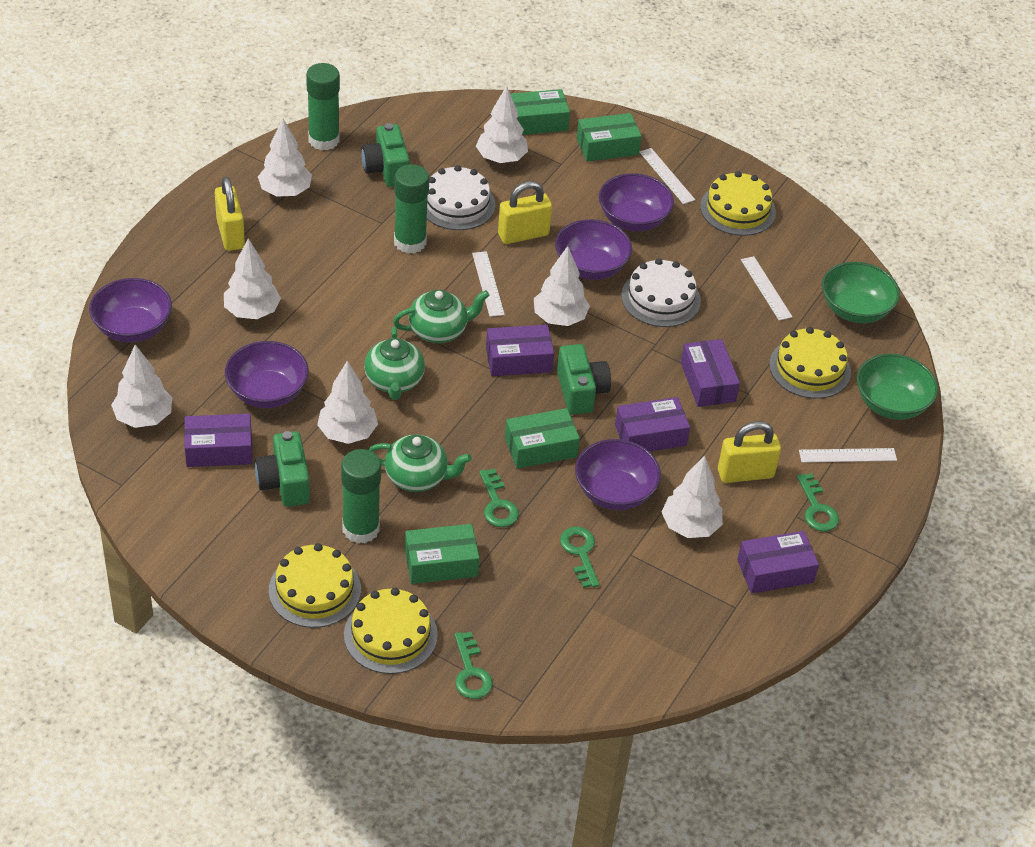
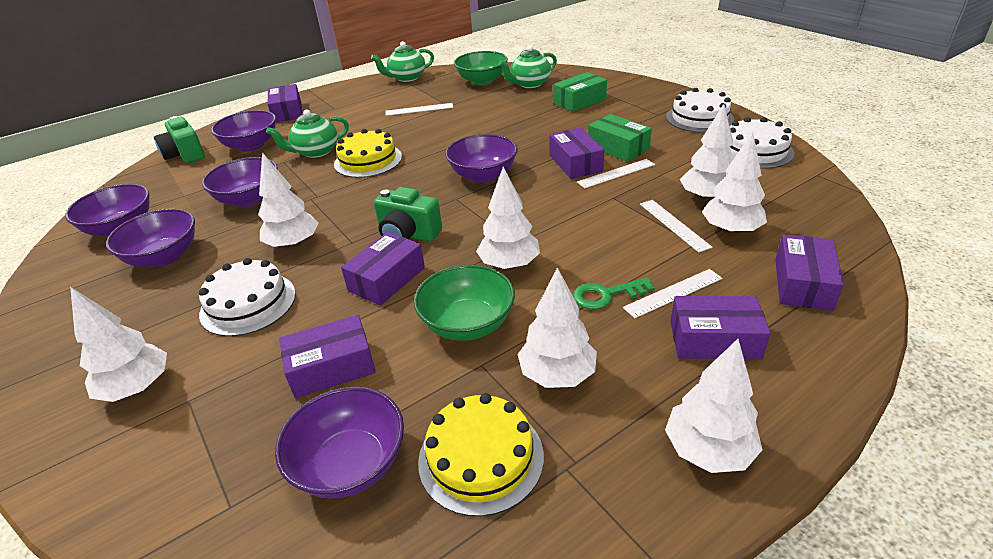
green box: [405,524,479,584] [505,408,580,469] [511,89,570,135] [577,113,642,162] = 4 -> [554,72,607,112] [588,114,652,162] = 2
green camera: [255,431,310,507] [361,123,410,187] [557,344,611,415] = 3 -> [154,116,205,163] [374,187,442,242] = 2
green glue stick: [306,63,340,150] [341,449,381,544] [394,164,429,254] = 3 -> none = 0
green key: [454,632,493,699] [479,469,519,527] [560,527,599,588] [797,473,839,531] = 4 -> [573,277,654,310] = 1
purple bowl: [89,278,172,343] [225,341,309,408] [555,219,632,280] [575,439,661,510] [599,173,674,231] = 5 -> [65,184,150,236] [106,209,195,267] [202,157,278,207] [211,110,276,152] [275,387,404,498] [445,134,518,183] = 6
purple box: [184,414,252,467] [486,325,554,376] [615,397,690,452] [681,339,740,407] [737,531,819,594] = 5 -> [268,84,302,123] [279,315,376,398] [341,232,425,306] [549,127,604,179] [670,296,771,360] [775,234,844,311] = 6
white cake: [427,165,496,230] [621,258,701,327] = 2 -> [199,258,296,337] [666,88,734,133] [730,117,795,169] = 3
yellow cake: [269,543,361,628] [344,588,438,674] [700,171,776,236] [769,327,851,399] = 4 -> [334,129,402,178] [418,393,544,517] = 2
yellow padlock: [215,177,245,251] [498,181,552,244] [718,421,781,483] = 3 -> none = 0

